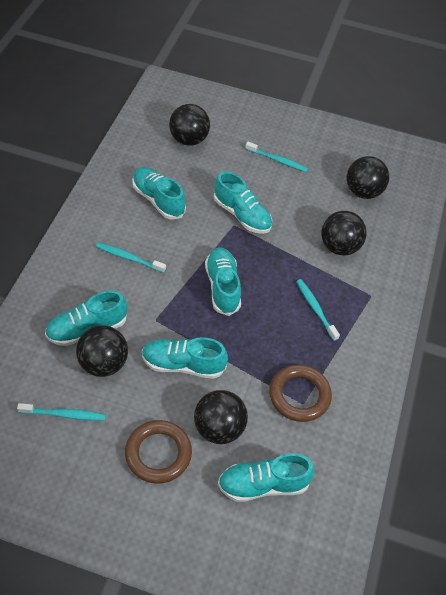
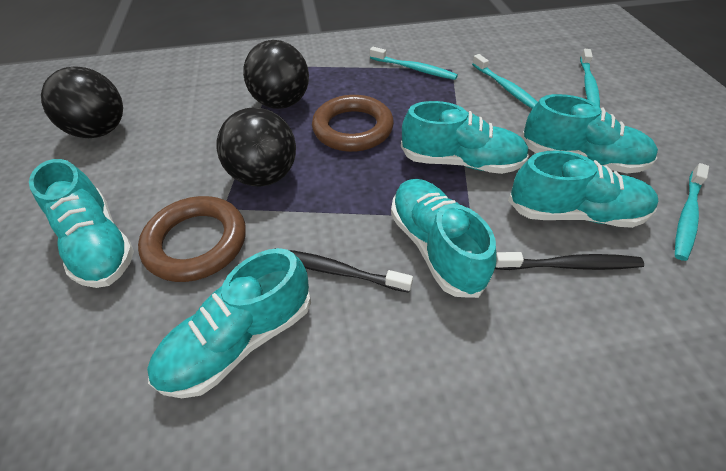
black ball: [76,325,128,377] [169,104,210,146] [194,390,248,444] [321,211,367,255] [346,156,389,199] = 5 -> [41,66,123,138] [217,107,296,187] [243,40,309,109] = 3
black toothbrush: none = 0 -> [274,248,413,293] [495,252,644,270] = 2

